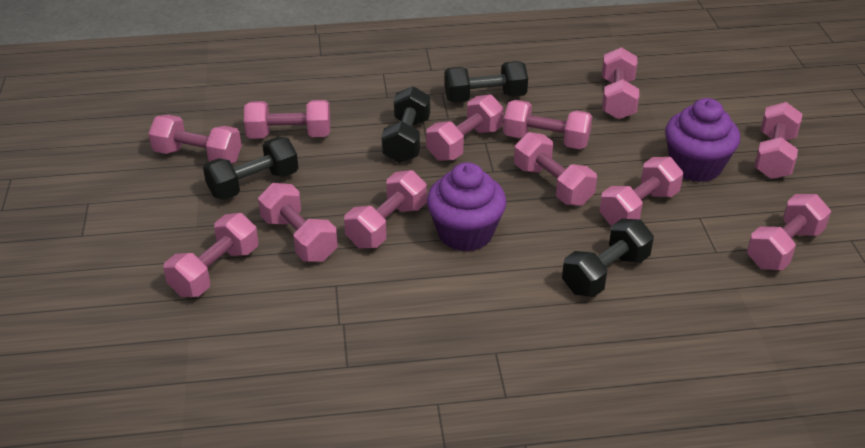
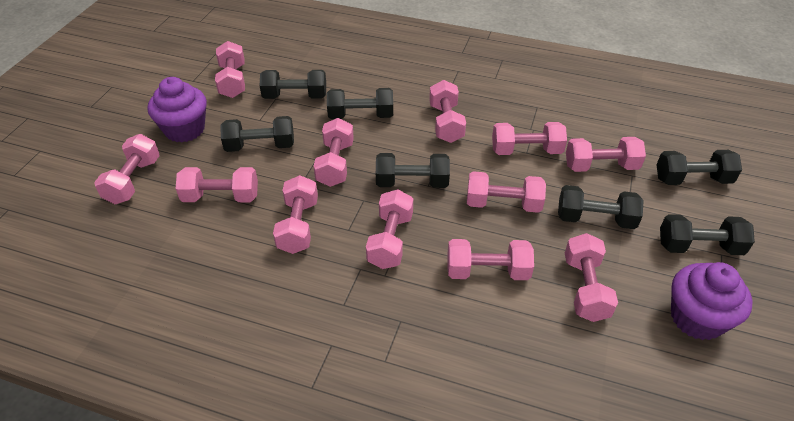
black dumbbell: [203,137,298,200] [381,86,430,163] [444,61,528,103] [562,219,654,297] = 4 -> [220,116,294,152] [260,70,326,99] [327,88,393,119] [376,153,450,188] [558,185,644,229] [657,150,742,185] [660,214,755,255] = 7

